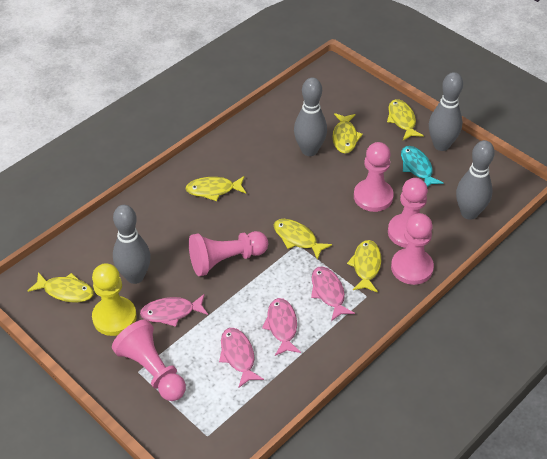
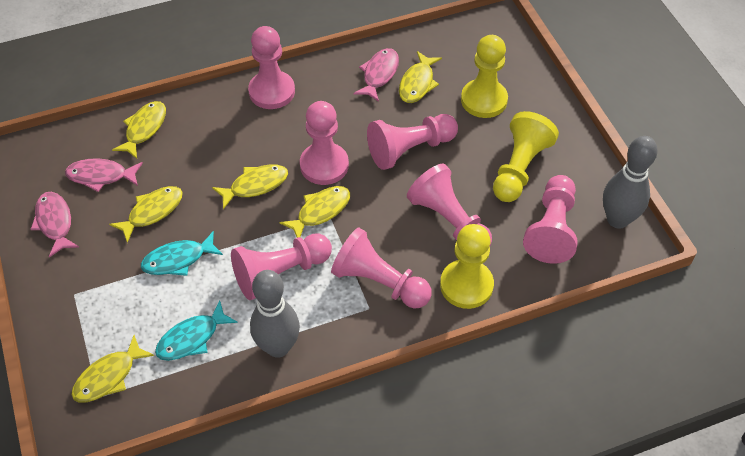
grey bowling pin: [113,205,151,284] [294,78,327,156] [429,72,463,151] [456,140,495,220] = 4 -> [250,270,300,358] [603,136,658,229] = 2
pink fish: [140,294,208,327] [219,328,264,388] [262,298,301,356] [311,267,355,321] = 4 -> [31,192,79,257] [65,158,143,192] [354,48,399,102] = 3
pink pawn: [112,320,186,401] [189,231,268,276] [354,142,394,212] [388,178,428,248] [391,213,434,285] = 5 -> [231,233,332,300] [248,26,295,109] [300,101,349,185] [331,227,432,309] [367,114,458,170] [407,164,492,245] [523,175,578,264] = 7
turquoise fish: [401,146,443,187] = 1 -> [141,231,223,276] [155,300,238,361] = 2
yellow pawn: [92,263,137,336] = 1 -> [440,224,494,309] [461,35,508,118] [493,111,559,202] = 3

